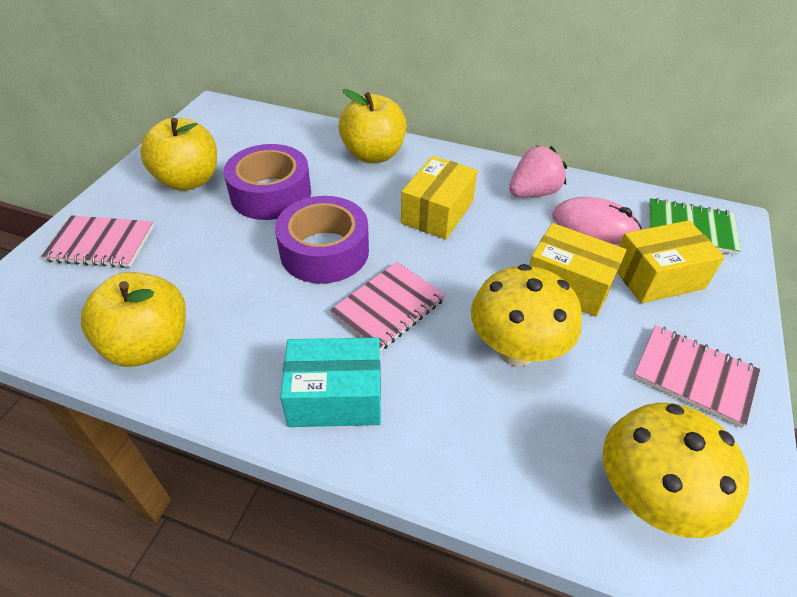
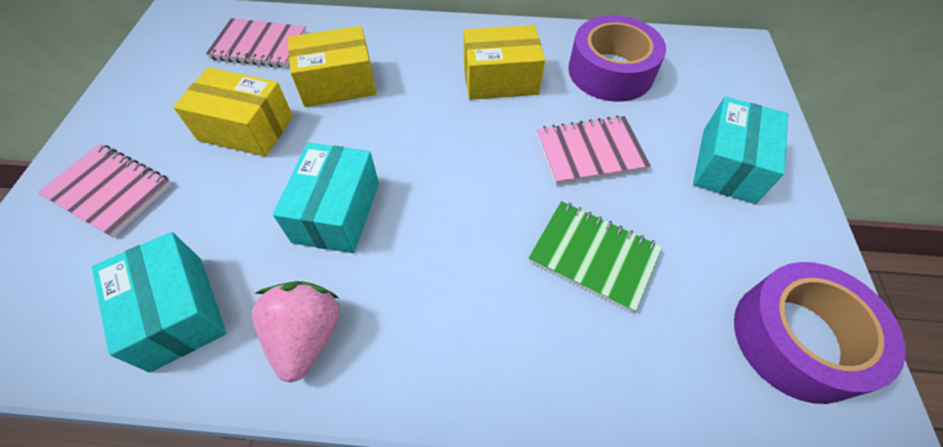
pink mouse: [553,197,642,244] = 1 -> none = 0
turquoise box: [280,338,381,427] = 1 -> [92,232,226,373] [273,143,379,253] [693,97,788,204] = 3
yellow apple: [81,272,186,367] [140,118,217,191] [338,89,407,163] = 3 -> none = 0
yellow mushroom: [471,264,582,366] [603,403,749,538] = 2 -> none = 0

